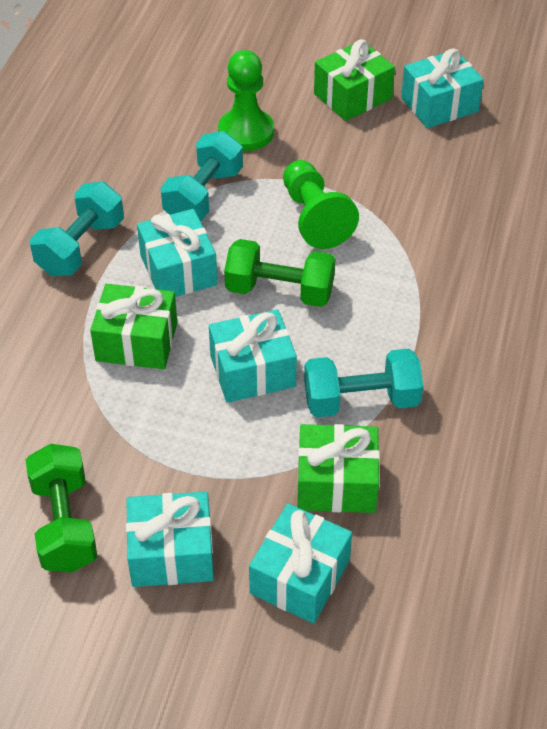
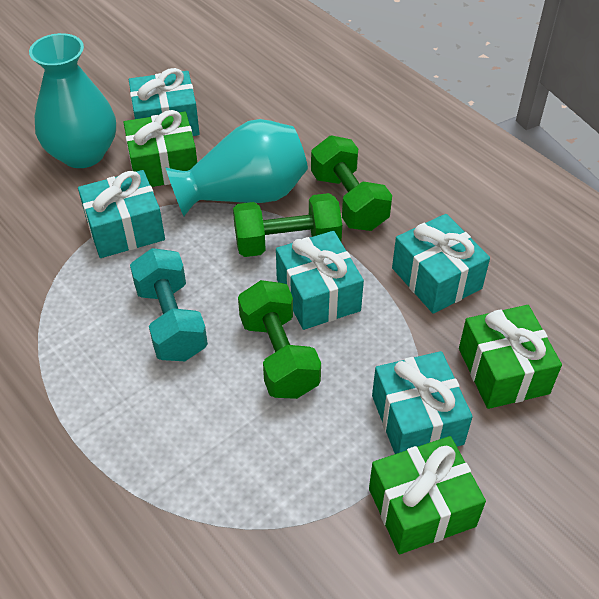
green dumbbell: [25,444,97,573] [224,239,335,307] = 2 -> [233,193,342,257] [238,280,321,399] [311,136,392,231] = 3
green pawn: [218,50,274,151] [283,160,359,249] = 2 -> none = 0
turquoise dumbbell: [30,182,124,276] [161,131,243,221] [304,349,424,417] = 3 -> [130,248,208,361] = 1
turquoise vase: none = 0 -> [29,33,116,168] [166,119,308,216] = 2

